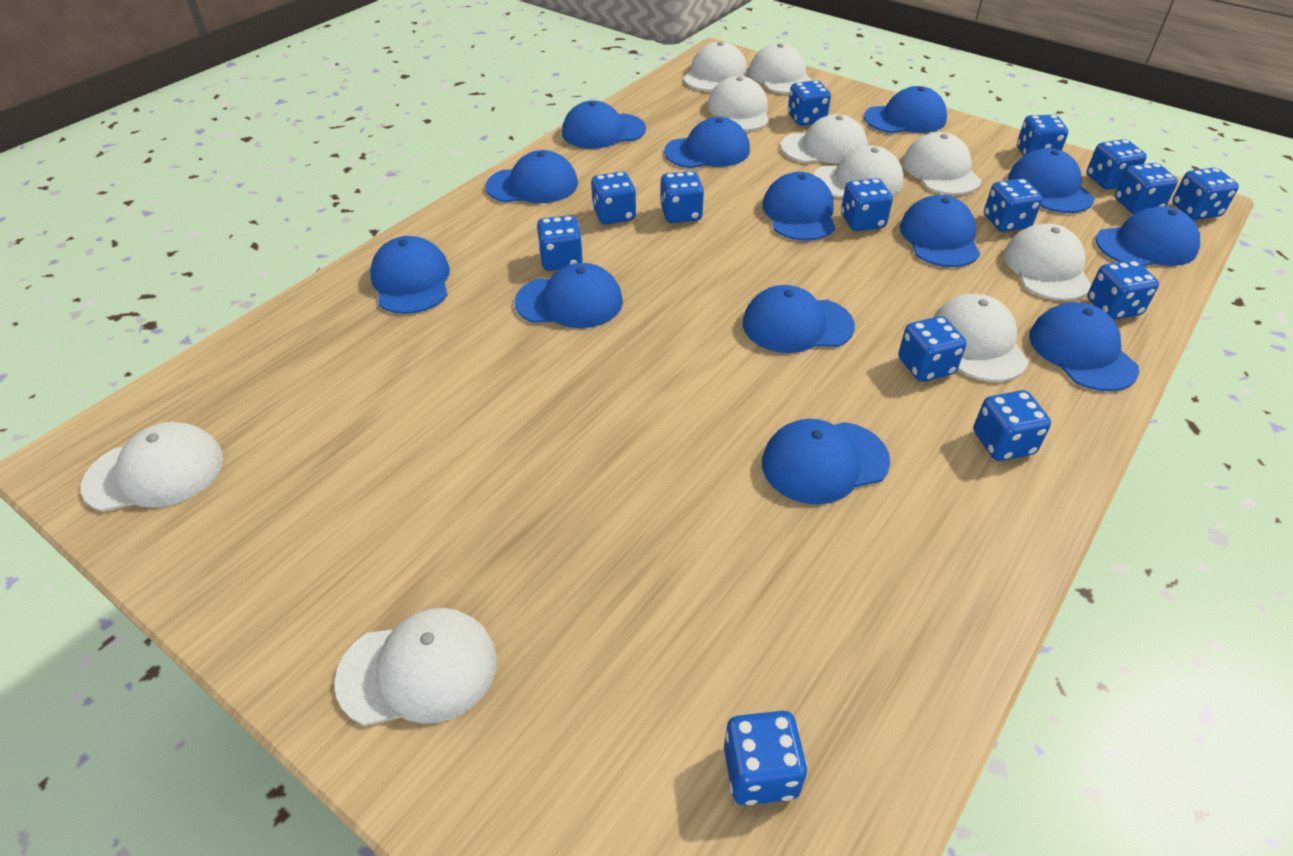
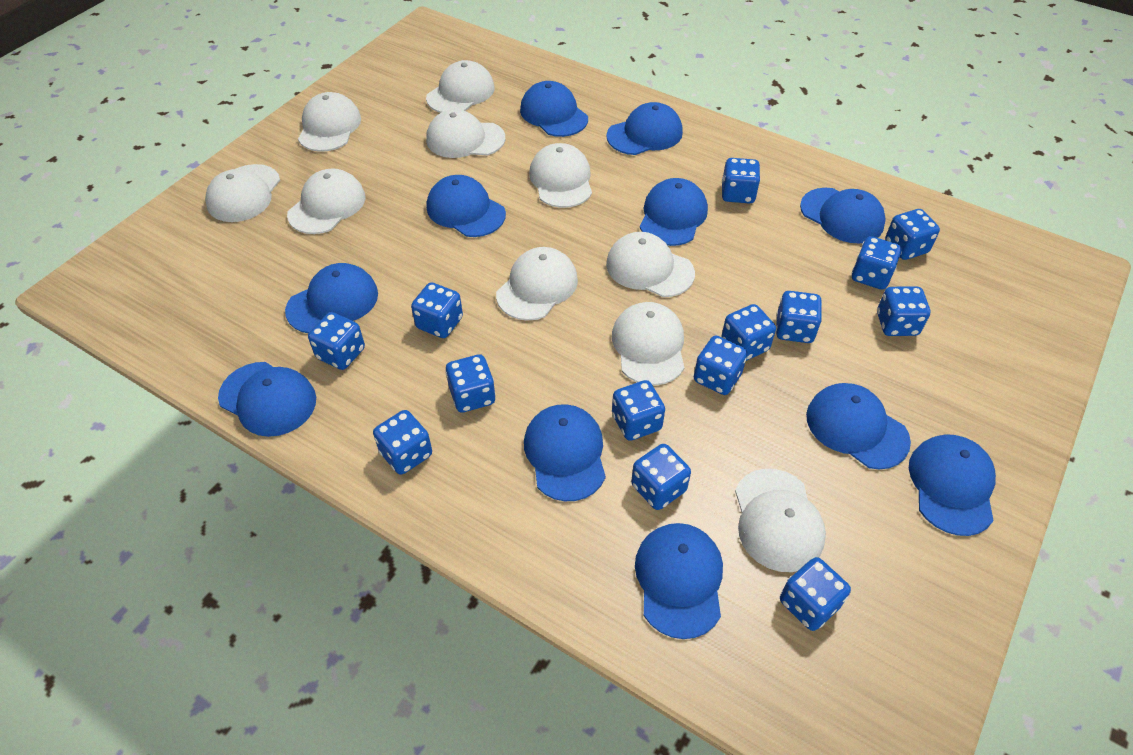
blue cap: [370,236,450,314] [485,150,578,203] [515,263,623,328] [562,100,646,149] [664,117,750,168] [743,285,855,353] [762,419,890,504] [763,172,835,241] [864,86,947,133] [900,195,980,267] [1008,148,1094,213] [1029,302,1139,391] [1096,206,1200,266] = 13 -> [218,362,316,437] [285,263,378,333] [427,175,506,237] [520,81,588,137] [524,404,606,501] [606,102,683,155] [635,523,723,639] [640,178,708,246] [800,188,886,244] [806,383,911,470] [909,434,996,536] = 11

